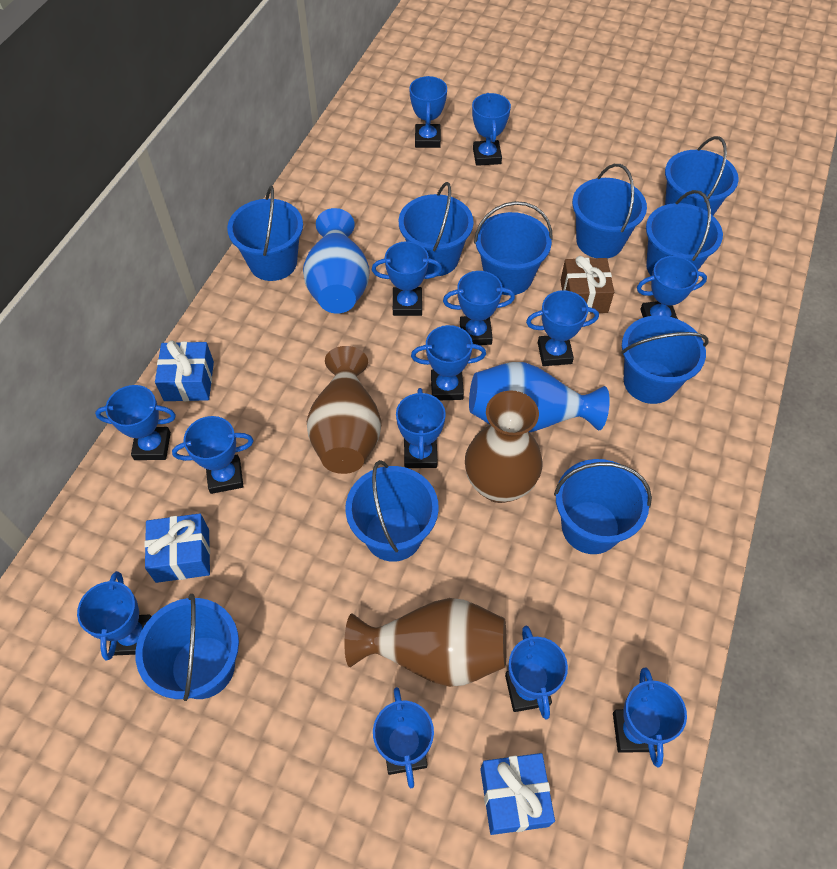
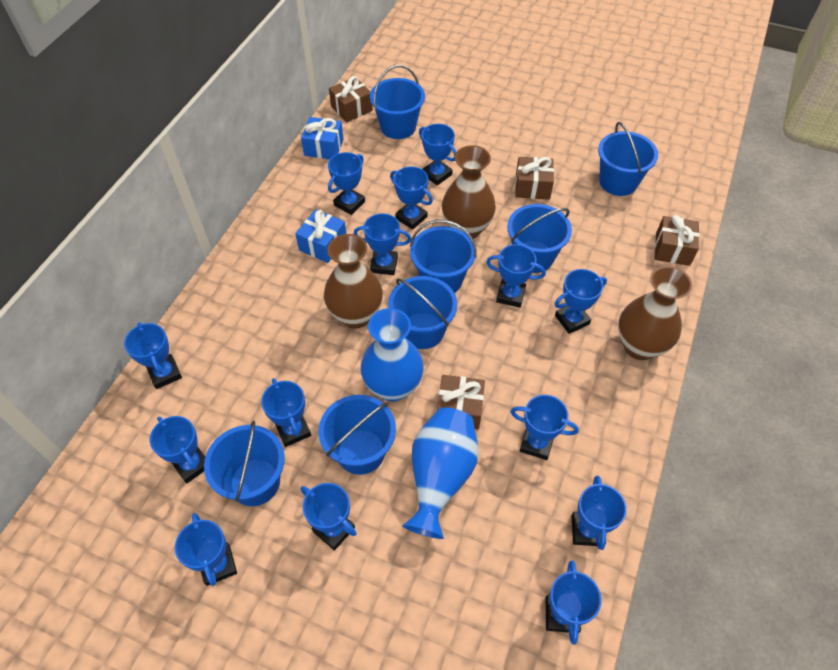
blue bucket: [135,594,239,701] [227,185,303,281] [345,460,439,562] [399,182,474,276] [474,201,553,295] [554,459,652,554] [572,164,647,259] [621,315,708,404] [646,190,723,276] [665,136,739,215] = 10 -> [204,421,285,506] [319,395,396,475] [370,65,425,139] [388,276,457,349] [410,220,477,293] [507,204,572,273] [598,122,658,196] = 7
blue gift: [144,513,210,583] [155,341,214,401] [480,753,555,835] = 3 -> [295,209,346,263] [301,117,343,159] = 2
brown gift: [560,256,614,314] = 1 -> [329,76,373,122] [437,375,485,430] [515,157,554,200] [655,215,699,266] = 4

